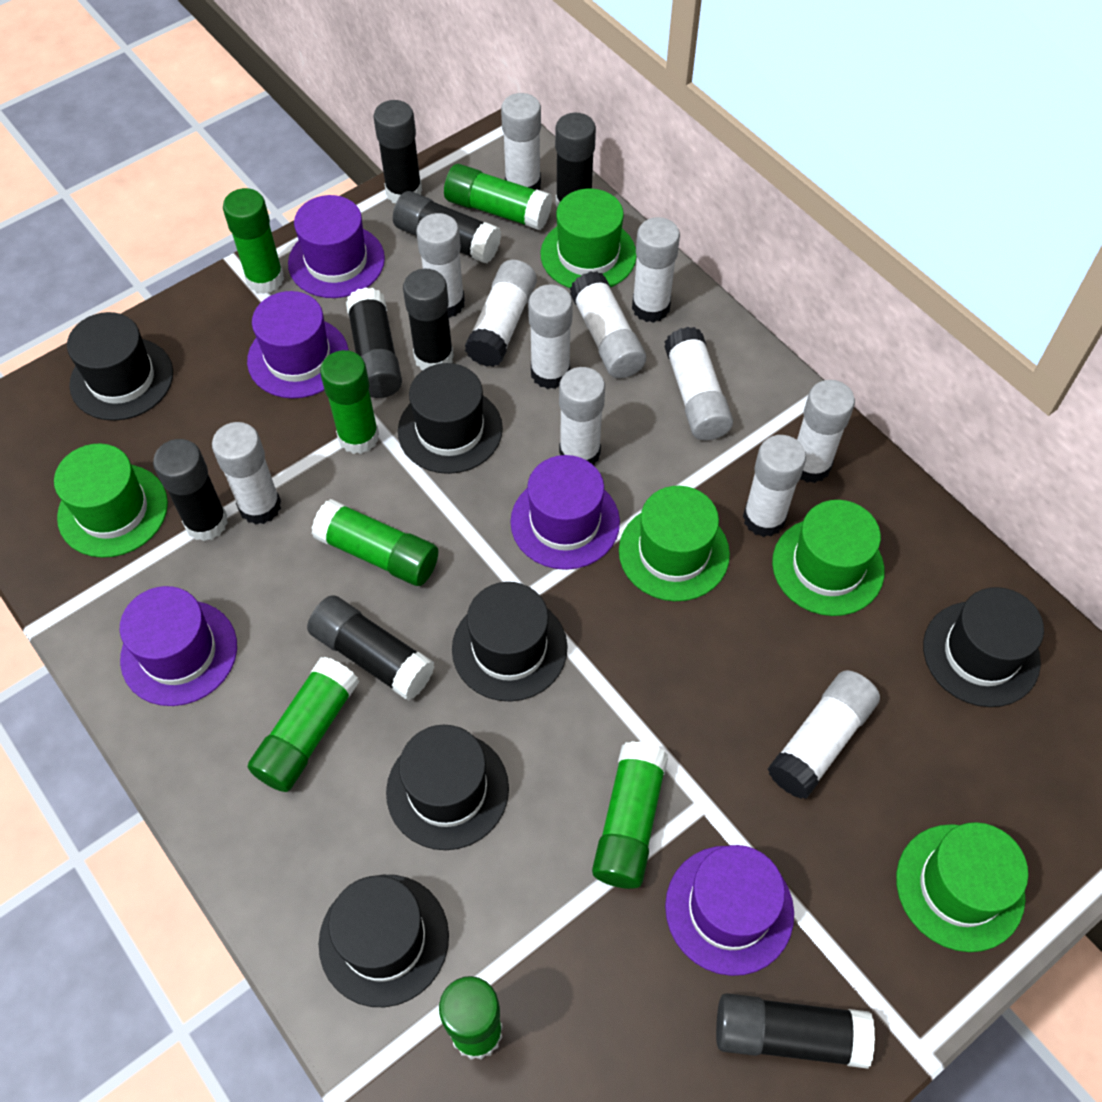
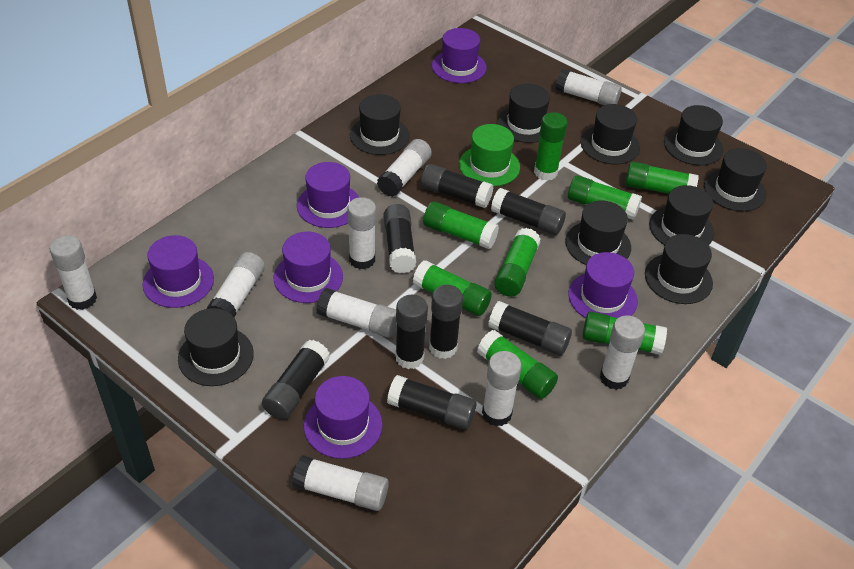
black hat: [67,312,173,421] [319,875,449,1007] [386,725,509,850] [398,363,503,474] [452,582,567,702] [923,587,1044,707] = 6 -> [178,308,254,386] [350,94,410,155] [497,84,550,143] [565,201,631,265] [581,104,640,164] [645,234,713,304] [649,185,714,245] [664,105,724,165] [704,148,767,211] = 9
green glue stick: [223,188,284,294] [248,657,359,792] [312,499,438,586] [320,350,379,454] [439,976,503,1060] [444,164,552,230] [592,741,668,889] = 7 -> [413,260,492,316] [423,201,499,249] [477,330,558,399] [494,228,541,297] [534,112,568,181] [568,175,642,220] [582,311,667,355] [625,162,699,194] = 8
green hat: [54,443,168,558] [540,188,637,288] [619,486,730,601] [772,500,884,616] [896,822,1028,952] = 5 -> [459,124,520,186] = 1
purple hat: [120,586,237,706] [247,291,349,399] [288,195,385,298] [511,455,620,570] [665,845,794,976] = 5 -> [142,235,214,308] [274,232,343,303] [297,162,359,228] [304,376,383,459] [432,28,487,83] [568,252,638,318] = 6
white glue stick: [212,422,281,525] [416,213,465,318] [465,260,537,367] [501,93,541,190] [528,284,573,389] [559,367,605,465] [570,271,646,379] [632,217,680,323] [664,327,733,441] [743,435,806,537] [768,670,880,799] [797,380,855,483] = 12 -> [50,235,97,310] [206,252,265,317] [292,455,389,511] [316,288,397,338] [347,197,376,269] [377,139,432,197] [482,351,522,427] [556,69,622,105] [600,315,645,390] = 9

